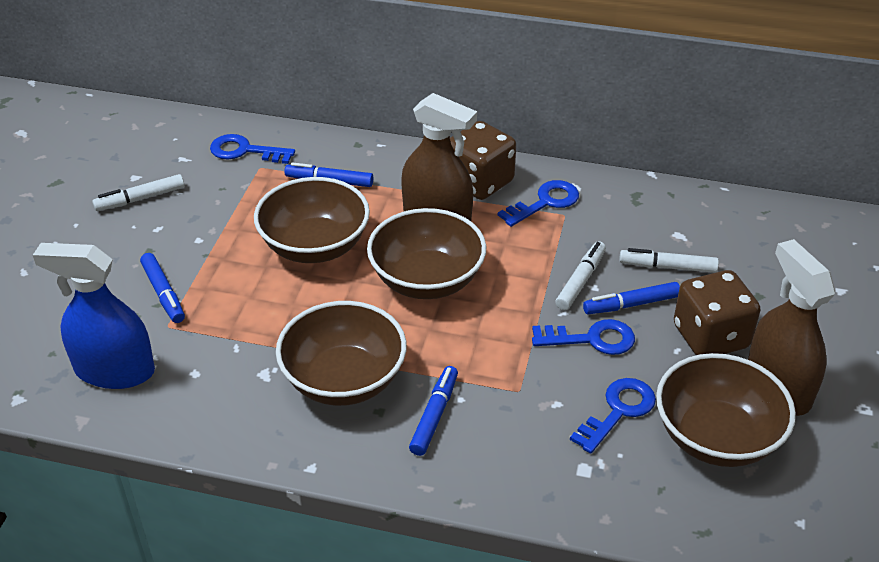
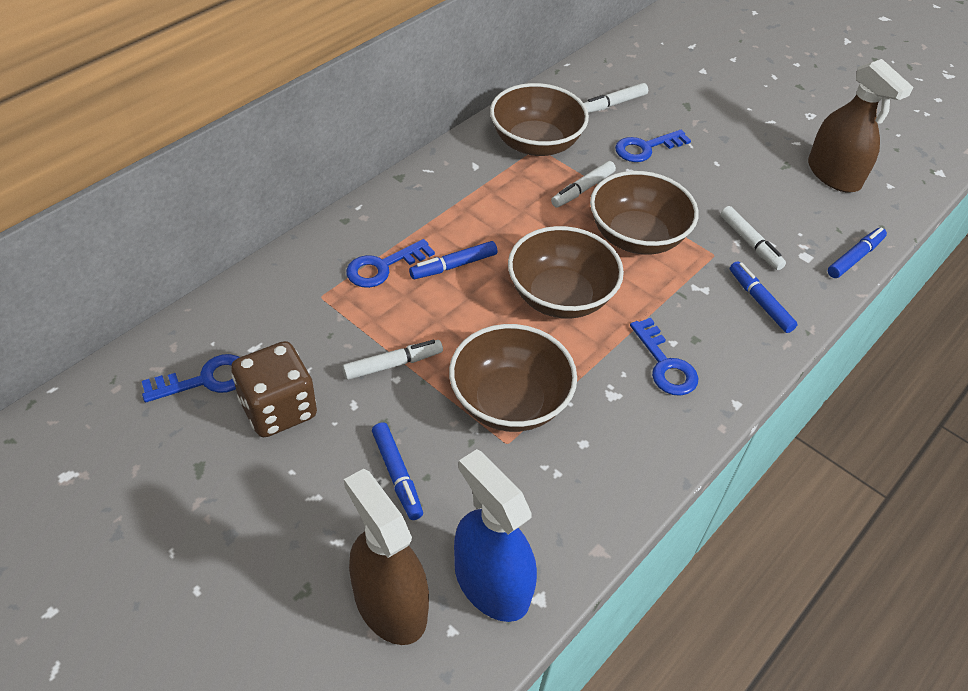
brown dice: [450,121,516,200] [674,270,760,355] = 2 -> [231,341,317,437] = 1
white marker: [92,174,184,211] [555,241,606,310] [619,248,719,273] = 3 -> [342,340,443,380] [551,161,616,207] [584,83,648,113] [720,206,786,270] = 4

